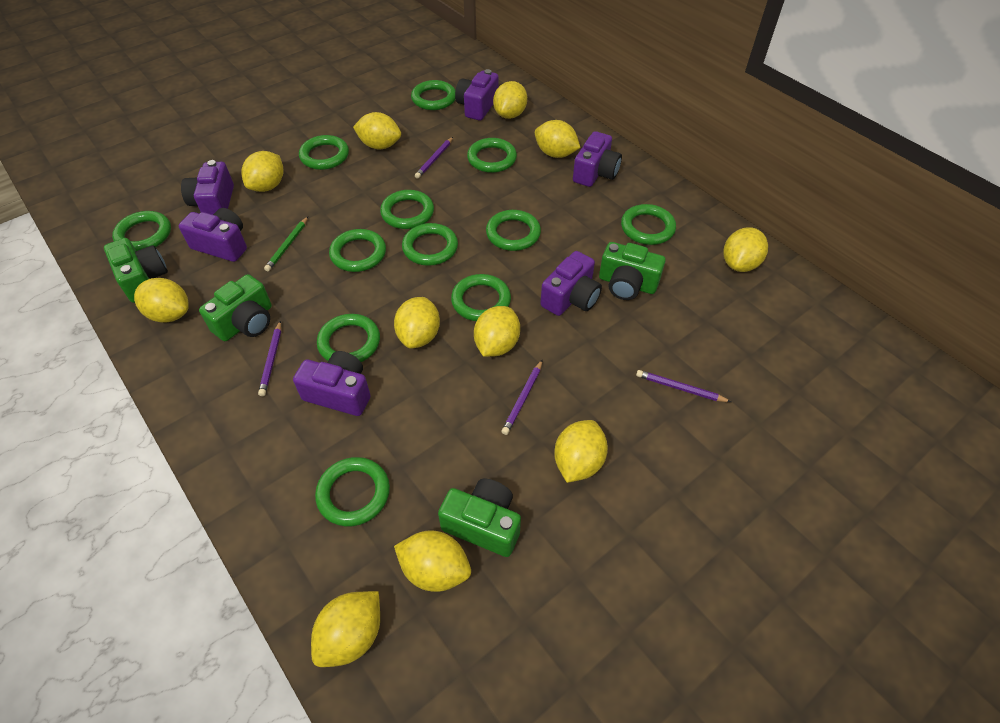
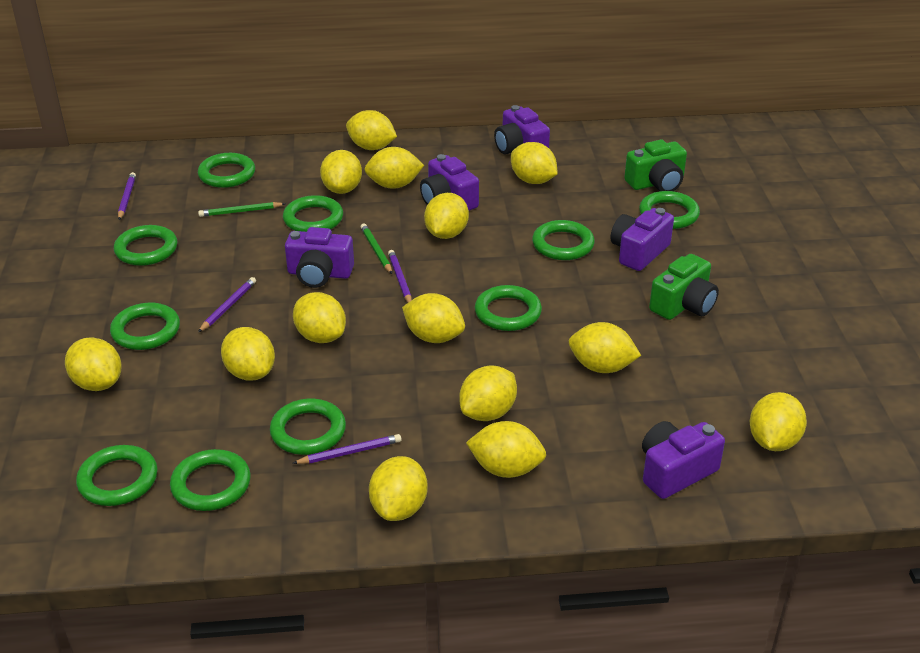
green camera: [104,238,168,303] [199,274,272,341] [438,479,521,557] [599,242,666,300] = 4 -> [624,140,687,191] [649,254,719,320] = 2
green pencil: [264,217,308,272] = 1 -> [198,202,285,217] [361,224,392,274] = 2
green ring: [112,211,171,251] [299,135,349,170] [315,457,390,526] [317,314,380,362] [329,229,386,272] [380,190,434,229] [402,223,458,266] [411,80,456,110] [451,274,511,321] [467,138,517,173] [486,210,541,251] [621,204,676,245] = 12 -> [76,445,158,506] [110,303,180,350] [114,225,178,266] [170,449,251,511] [198,153,255,188] [270,399,346,455] [283,195,343,232] [475,285,542,331] [532,220,595,260] [639,191,700,229] = 10
purple camera: [179,208,247,262] [181,160,234,215] [293,351,371,416] [455,69,499,121] [540,251,602,316] [573,131,622,187] = 6 -> [285,227,354,288] [420,154,479,211] [494,105,550,154] [610,208,674,271] [642,421,725,499] = 5
yellow lemon: [134,278,189,323] [241,151,283,192] [311,591,380,667] [353,112,401,150] [394,297,440,348] [394,530,471,592] [474,306,520,357] [493,81,527,119] [535,120,581,158] [554,420,608,483] [724,227,768,272] = 11 -> [65,337,122,391] [221,327,275,381] [293,292,346,343] [320,150,362,194] [346,110,397,150] [364,147,424,189] [369,456,428,521] [402,293,465,343] [424,193,469,239] [459,365,517,421] [466,421,546,478] [511,142,558,184] [569,322,641,373] [750,392,807,451] = 14

